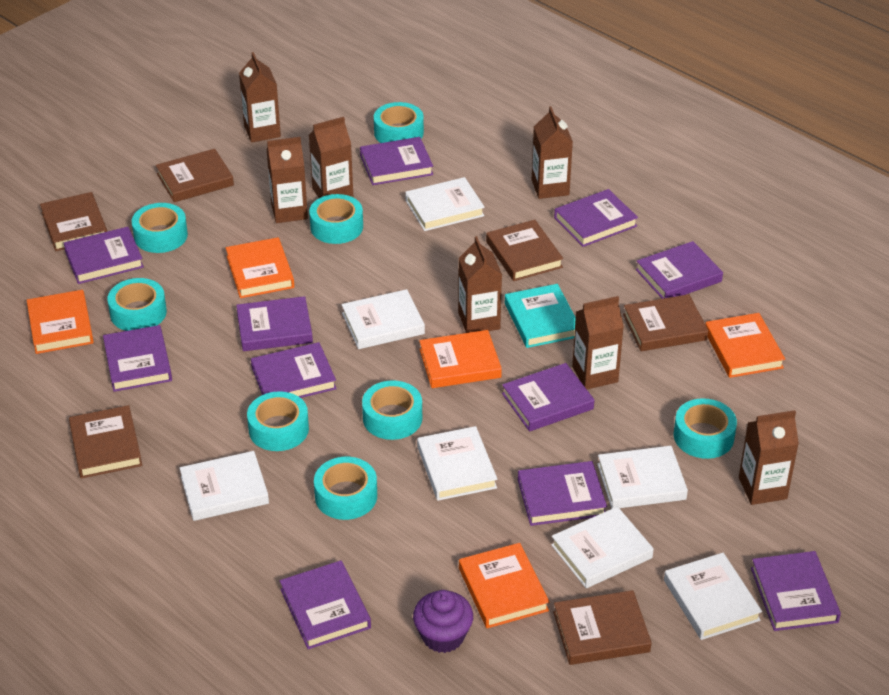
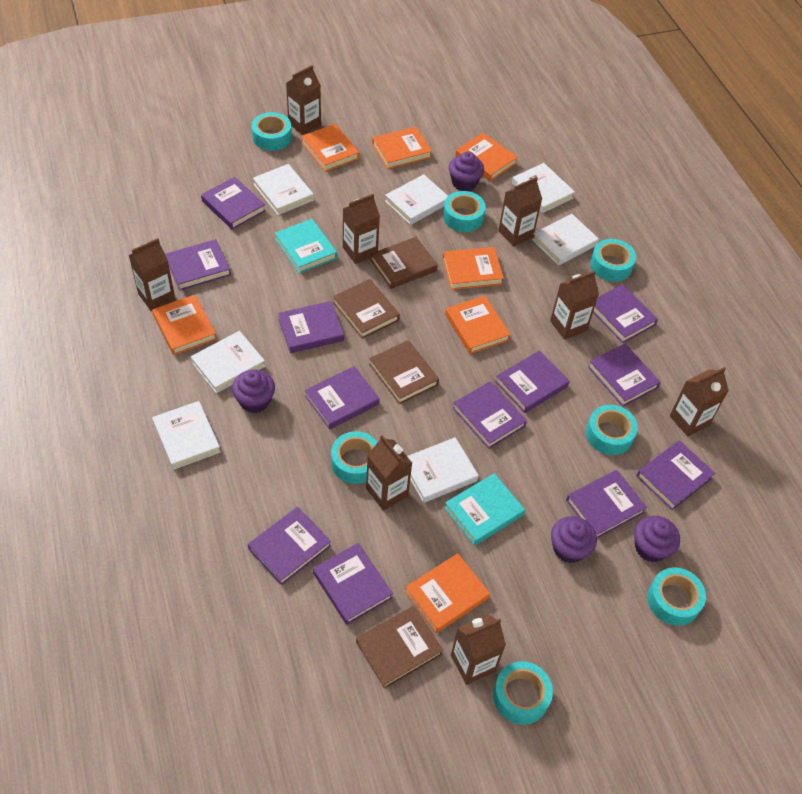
brown book: [40,192,107,251] [69,405,142,479] [156,149,234,202] [486,220,563,281] [553,590,652,665] [623,294,708,351] = 6 -> [333,279,400,339] [356,606,443,689] [369,340,439,404] [371,237,438,289] = 4
brown carton: [239,52,281,143] [267,137,308,223] [309,117,353,198] [458,236,502,333] [532,106,573,199] [572,296,624,389] [739,410,799,505] = 7 -> [129,238,175,311] [286,65,321,135] [343,194,380,264] [366,435,412,511] [451,614,506,685] [498,177,542,247] [550,271,599,340] [670,367,729,437] = 8
orange book: [27,290,94,354] [226,237,294,298] [419,330,502,388] [459,543,549,628] [705,313,785,378] = 5 -> [152,295,217,355] [301,124,359,172] [372,127,432,169] [405,553,490,633] [443,247,504,290] [445,296,511,354] [455,133,518,181] = 7
purple book: [64,227,144,284] [103,325,172,392] [236,296,313,351] [251,342,337,398] [280,560,371,649] [360,137,433,185] [502,363,594,432] [518,461,607,526] [554,189,638,247] [636,241,723,299] [751,551,841,631] = 11 -> [165,239,231,291] [201,177,266,230] [248,507,331,585] [278,301,344,353] [305,366,379,430] [313,543,393,625] [453,381,527,449] [495,351,569,413] [566,470,647,538] [588,344,661,407] [593,284,658,343] [636,440,715,510] = 12
purple cupcake: [413,590,473,653] = 1 -> [232,370,275,413] [449,152,484,191] [551,516,597,563] [634,516,680,562] = 4
turquoise book: [505,284,576,348] = 1 -> [275,219,337,274] [444,473,525,546] = 2
turquoise tape: [107,278,167,331] [132,203,188,253] [247,391,309,451] [309,194,363,244] [314,457,377,520] [362,380,422,440] [374,102,424,143] [674,398,737,459] = 8 -> [252,112,292,151] [331,431,378,484] [443,191,486,232] [493,661,553,725] [586,405,638,455] [590,239,636,282] [647,567,706,626] = 7

